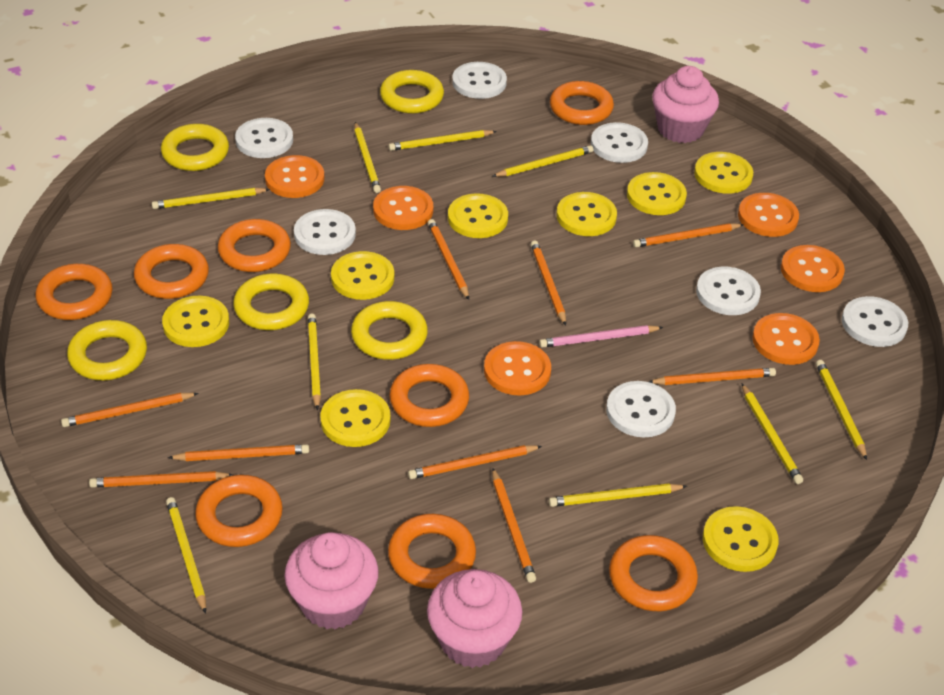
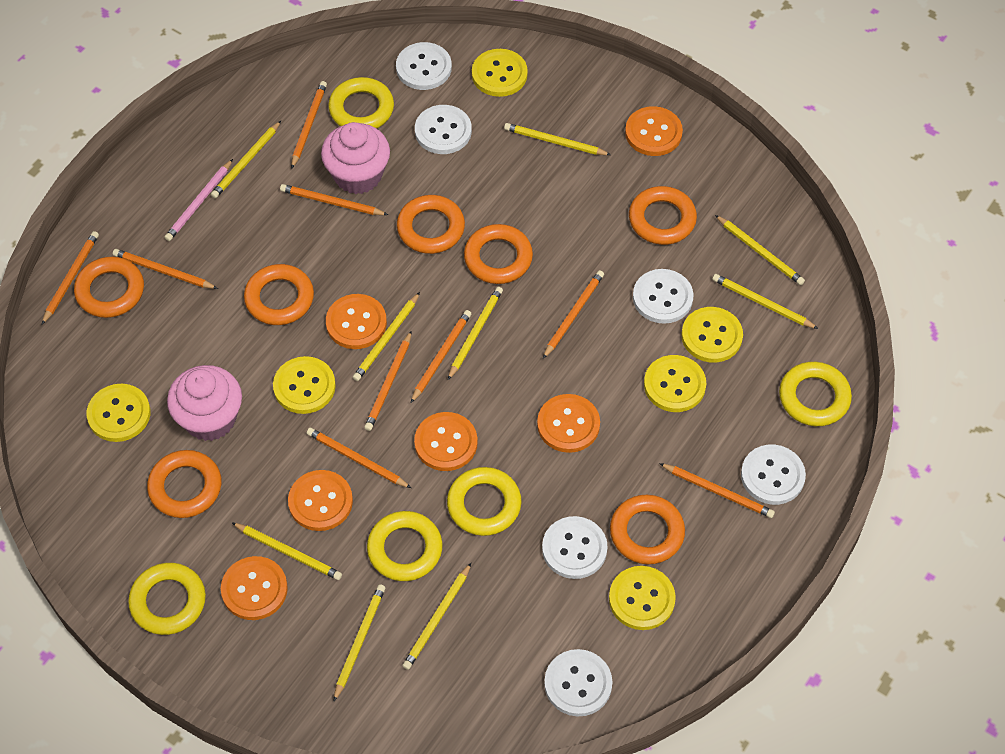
orange ring: [36,264,112,320] [134,244,209,299] [195,475,283,547] [218,219,291,272] [388,514,476,589] [390,364,469,427] [550,81,614,125] [609,535,698,611] = 8 -> [74,257,144,318] [147,450,222,518] [244,264,314,325] [397,195,465,254] [464,224,533,284] [610,495,685,564] [629,186,697,245] = 7
pink cupcake: [284,532,379,630] [427,569,522,668] [652,66,719,143] = 3 -> [167,365,242,441] [321,122,390,194] = 2
white button: [235,118,293,158] [294,209,356,255] [452,62,507,99] [591,122,648,163] [606,381,676,437] [696,267,761,315] [842,296,908,347] = 7 -> [396,42,452,90] [415,105,472,154] [542,516,608,579] [544,649,612,717] [633,269,694,324] [741,445,806,505] = 6
yellow button: [162,296,229,347] [320,389,391,447] [331,251,394,300] [448,193,508,238] [557,192,617,236] [627,172,687,215] [694,152,753,194] [703,506,779,572] = 8 -> [87,384,151,442] [273,356,336,414] [472,49,528,97] [609,566,676,630] [644,355,706,412] [681,307,743,362] = 6

